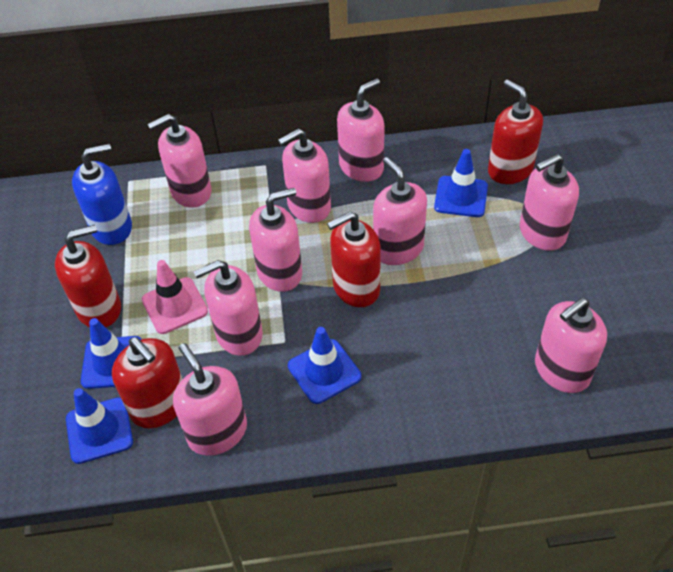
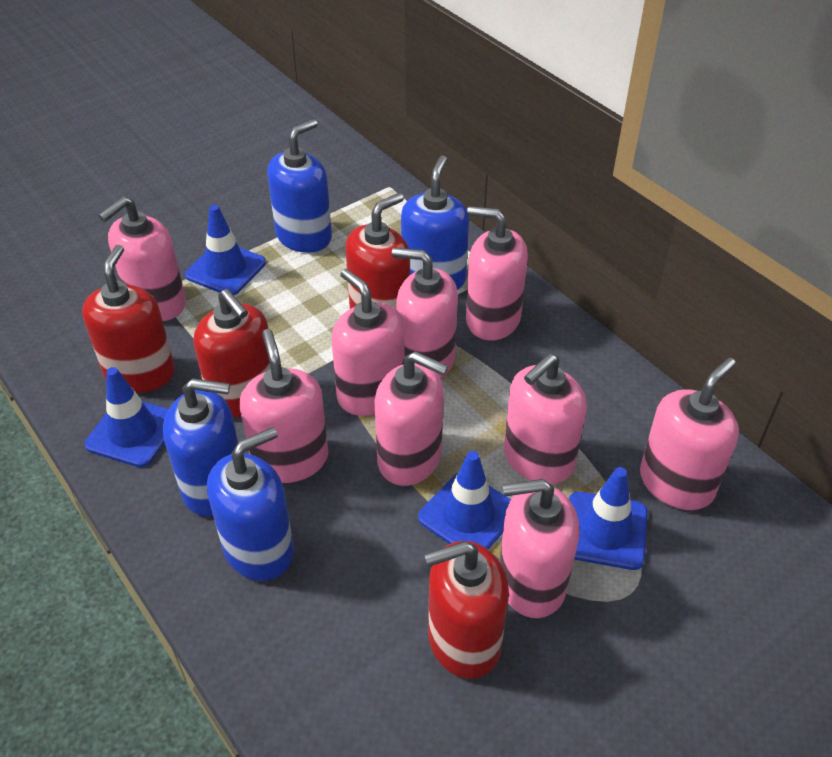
blue soap dispenser: [72,144,132,245] = 1 -> [163,378,238,516] [207,427,294,581] [267,119,332,253] [401,155,469,290] = 4
pink traffic cone: [142,260,208,334] = 1 -> none = 0

